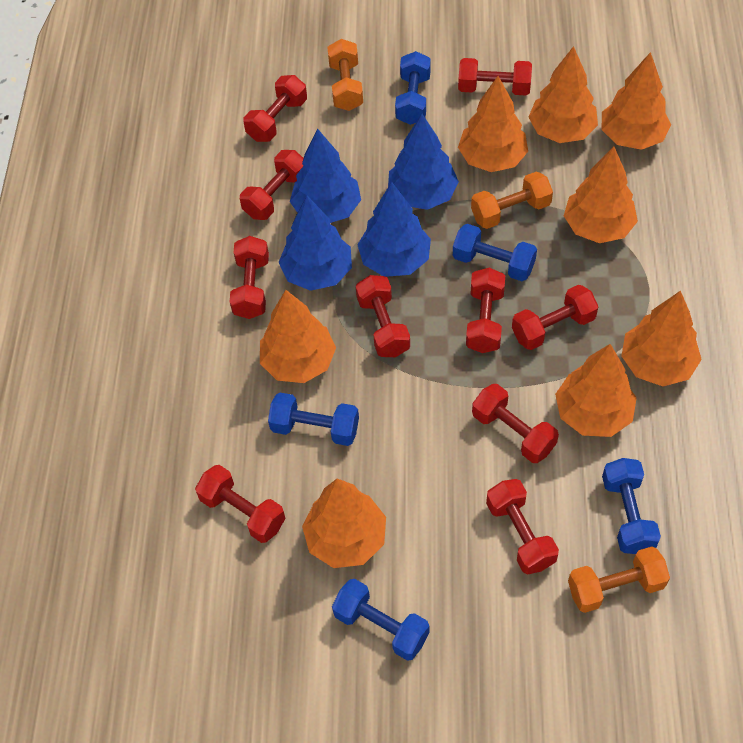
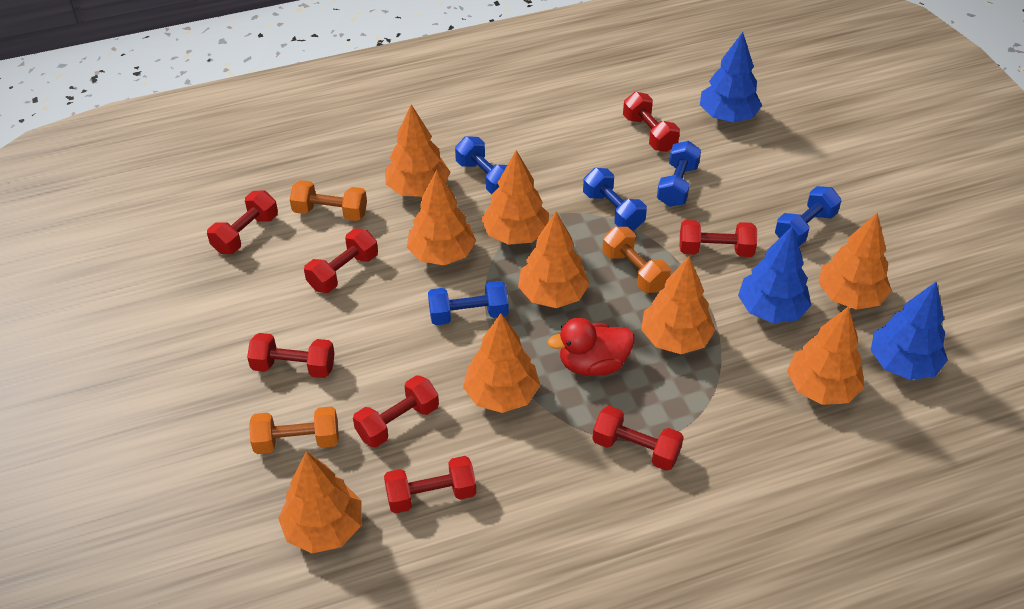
blue tree: [279,196,352,291] [290,129,361,223] [357,182,431,277] [388,114,459,210] = 4 -> [700,32,762,122] [738,226,811,323] [871,281,948,380] = 3
orange tree: [260,290,336,383] [302,478,386,568] [458,76,528,172] [528,46,598,143] [555,344,637,437] [564,147,638,243] [602,52,671,150] [621,291,702,386] = 8 -> [278,451,362,553] [385,104,450,197] [407,170,476,265] [463,313,540,413] [481,150,549,245] [518,211,590,308] [641,256,715,354] [787,306,864,405] [819,213,892,310] = 9
red duck: none = 0 -> [547,318,634,376] = 1
red dumbbell: [195,465,286,543] [230,236,269,319] [240,150,304,220] [243,75,307,142] [356,275,410,357] [458,58,532,96] [466,268,505,353] [472,384,559,463] [486,479,559,574] [512,285,598,350] = 10 -> [207,190,278,254] [247,333,335,378] [304,228,378,293] [353,375,439,448] [384,456,476,513] [592,406,684,471] [623,92,680,152] [680,220,757,257] = 8

